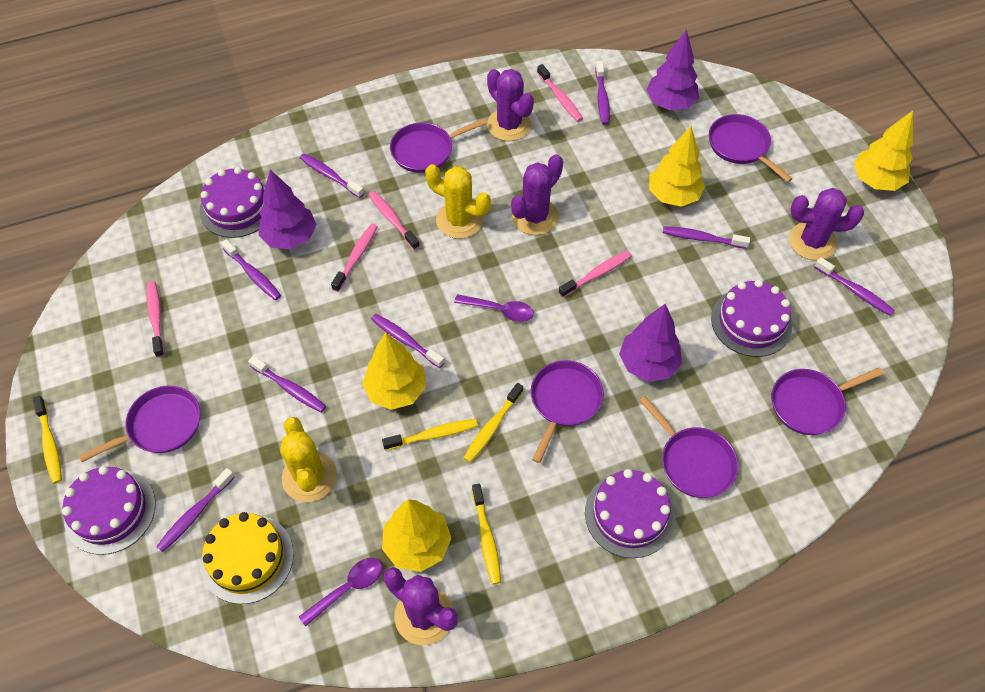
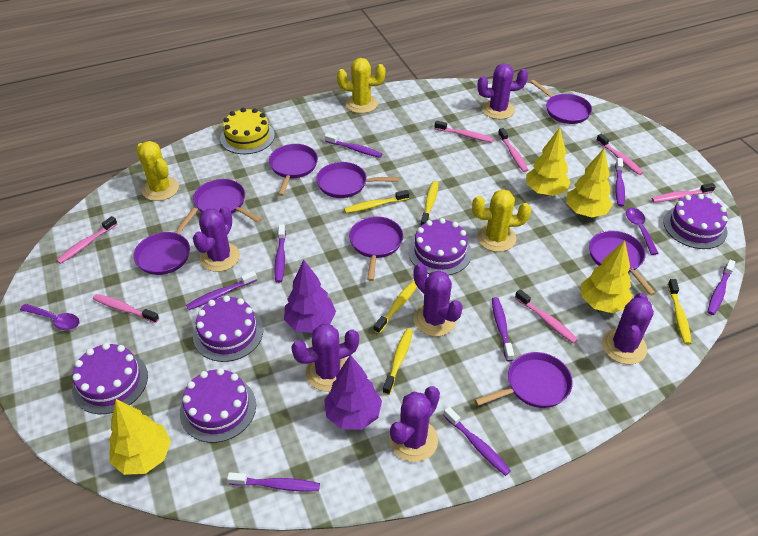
pink toothbrush: [147,281,164,357] [331,224,378,292] [368,191,420,250] [537,64,583,122] [559,251,632,298] = 5 -> [57,216,117,264] [93,294,159,323] [435,120,494,142] [498,128,528,172] [515,289,578,344] [596,134,643,175] [651,183,716,203] = 7
purple cactus: [383,567,458,645] [487,69,534,141] [511,154,563,235] [789,188,864,261] = 4 -> [193,206,240,272] [291,324,359,391] [389,386,440,462] [413,263,463,337] [477,64,528,119] [602,293,654,364] = 6
purple cake: [62,466,156,555] [199,167,265,238] [585,469,675,558] [711,280,792,357] = 4 -> [72,343,148,414] [180,368,256,443] [193,295,263,362] [408,218,472,276] [663,194,728,249] = 5
purple pan: [79,386,200,462] [390,118,487,173] [531,360,604,463] [639,396,738,498] [709,114,793,183] [771,367,884,435] = 6 -> [134,208,198,275] [193,179,262,223] [269,144,318,196] [316,162,399,198] [349,216,403,281] [475,352,573,408] [530,80,592,124] [589,230,656,296] = 8
purple tree: [259,170,317,249] [619,304,682,382] [646,30,699,110] = 3 -> [284,260,336,333] [324,355,382,430] = 2
yellow cactus: [280,417,337,502] [425,164,491,239] = 2 -> [136,141,179,201] [337,58,385,113] [472,189,531,252] = 3
yellow toothbrush: [33,396,62,484] [382,419,478,451] [464,383,523,463] [472,483,501,584] = 4 -> [344,190,409,213] [374,280,417,334] [383,328,413,395] [420,181,438,227] [668,279,692,345] = 5

